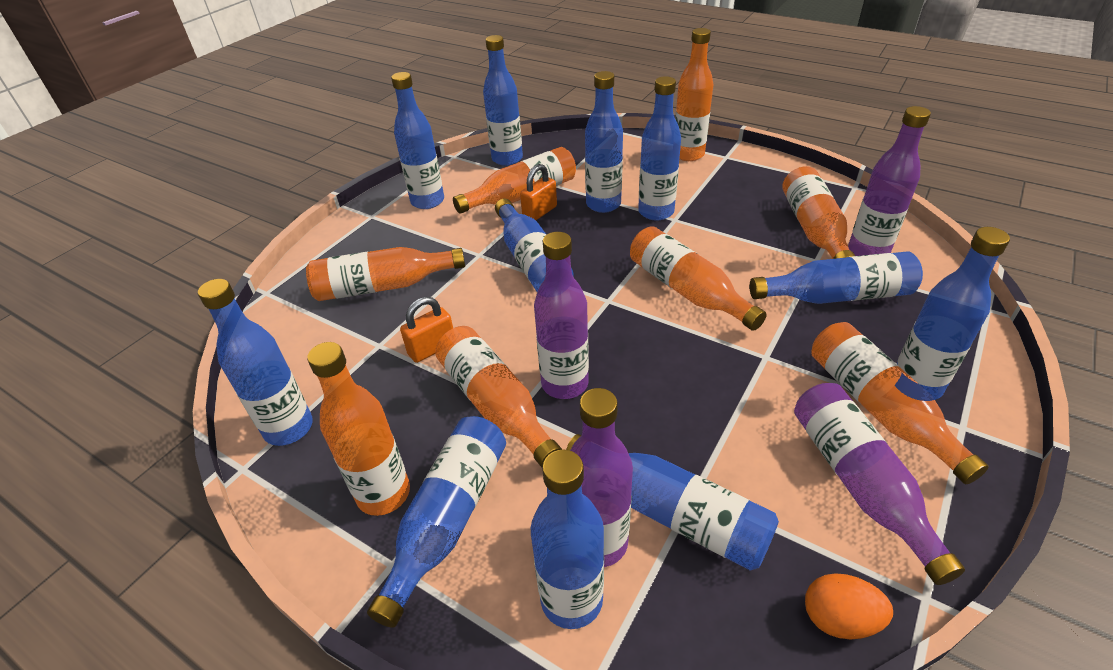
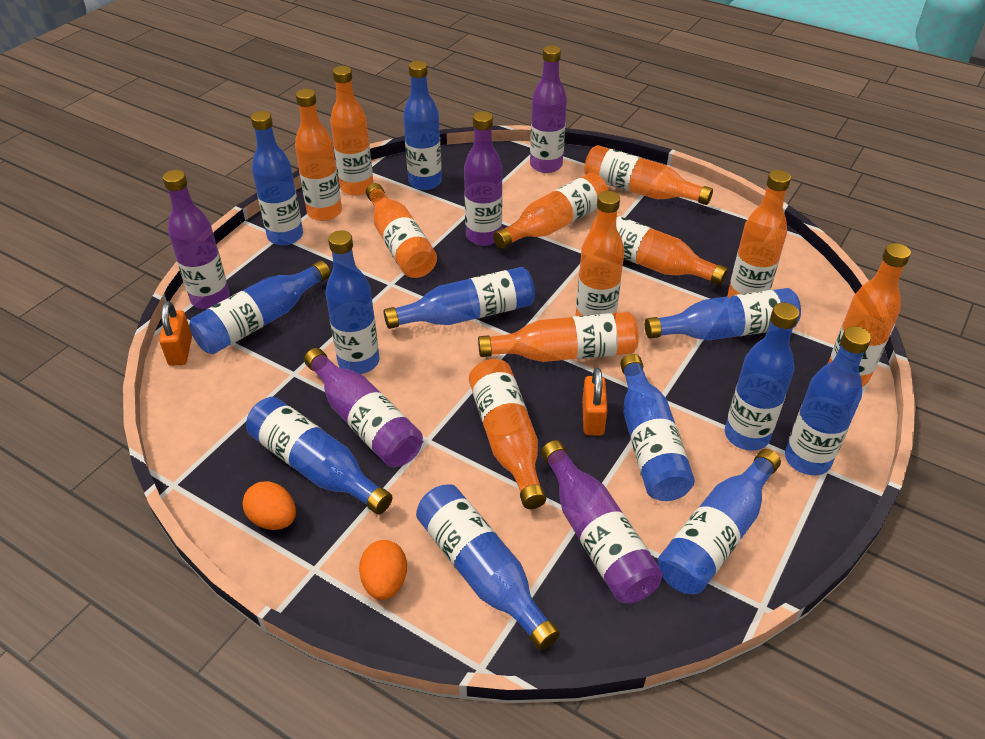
blue bottle: [198,279,313,446] [367,416,506,628] [391,72,444,209] [483,35,523,166] [495,199,574,292] [531,450,604,629] [566,434,779,571] [585,71,623,213] [638,76,681,221] [749,251,923,304] [896,227,1010,400] = 11 -> [189,261,331,354] [246,397,392,515] [251,111,303,245] [325,230,380,374] [383,267,535,329] [403,61,442,190] [416,484,560,651] [620,354,695,501] [645,288,801,340] [657,449,781,594] [725,302,799,451] [785,326,871,475] = 12
orange bottle: [306,247,465,301] [307,342,410,516] [435,326,562,467] [453,147,576,214] [630,226,767,331] [675,28,713,161] [782,166,855,259] [811,322,989,484] = 8 -> [295,89,342,221] [330,66,374,196] [366,183,437,278] [469,359,546,509] [478,312,638,362] [493,173,608,249] [576,191,625,316] [584,145,713,205] [590,216,728,286] [728,170,791,296] [828,243,911,387] = 11
orange egg: [805,573,893,640] = 1 -> [243,481,296,530] [359,540,407,600] = 2
purple bottle: [534,232,589,399] [570,388,633,567] [794,383,965,585] [848,106,931,256] = 4 -> [163,170,230,309] [304,348,423,467] [464,111,502,246] [530,45,567,173] [541,440,663,603] = 5

